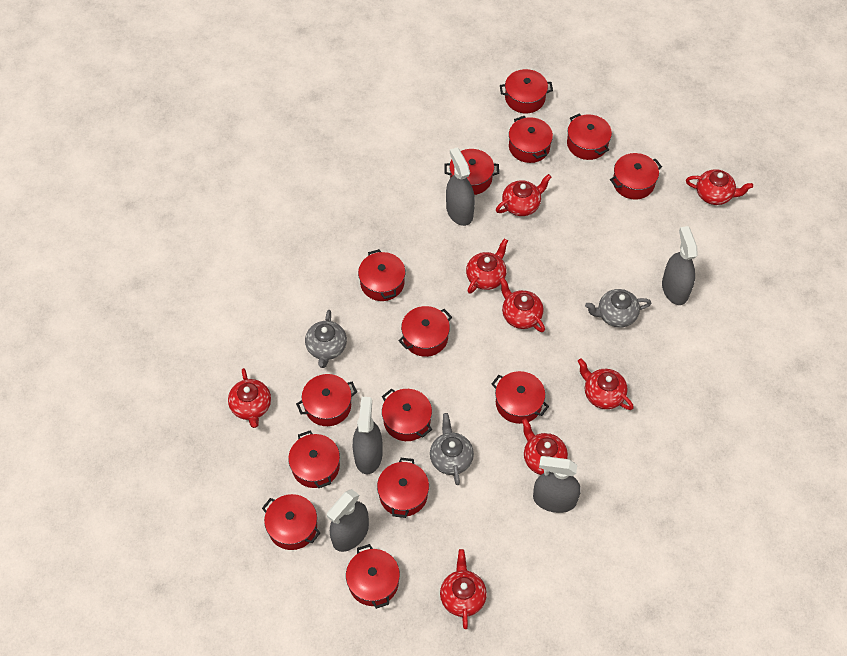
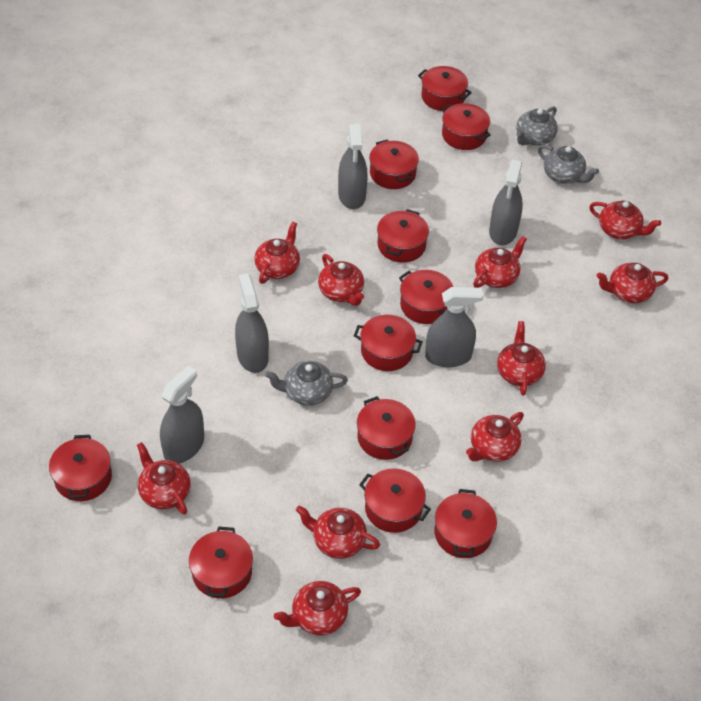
red pot: [262,494,321,550] [288,431,340,488] [296,374,357,426] [346,544,400,609] [358,249,405,301] [377,458,429,518] [382,389,432,441] [399,306,452,357] [444,149,499,195] [492,371,549,424] [500,69,553,113] [509,116,553,163] [567,114,612,160] [610,153,662,199] = 14 -> [49,435,112,501] [189,527,253,598] [354,315,423,371] [357,396,416,460] [359,468,431,533] [369,140,419,189] [377,209,429,263] [399,270,453,324] [418,66,472,111] [434,489,497,558] [442,103,491,150] = 11
red teapot: [228,368,271,428] [440,549,487,629] [466,238,508,294] [496,174,551,216] [499,277,545,332] [522,419,568,475] [578,358,634,410] [686,169,753,205] = 8 -> [137,442,191,514] [254,221,300,284] [274,581,361,636] [296,506,380,559] [318,254,364,306] [466,412,524,462] [473,236,527,288] [497,321,546,395] [589,201,661,240] [596,263,668,303] = 10

